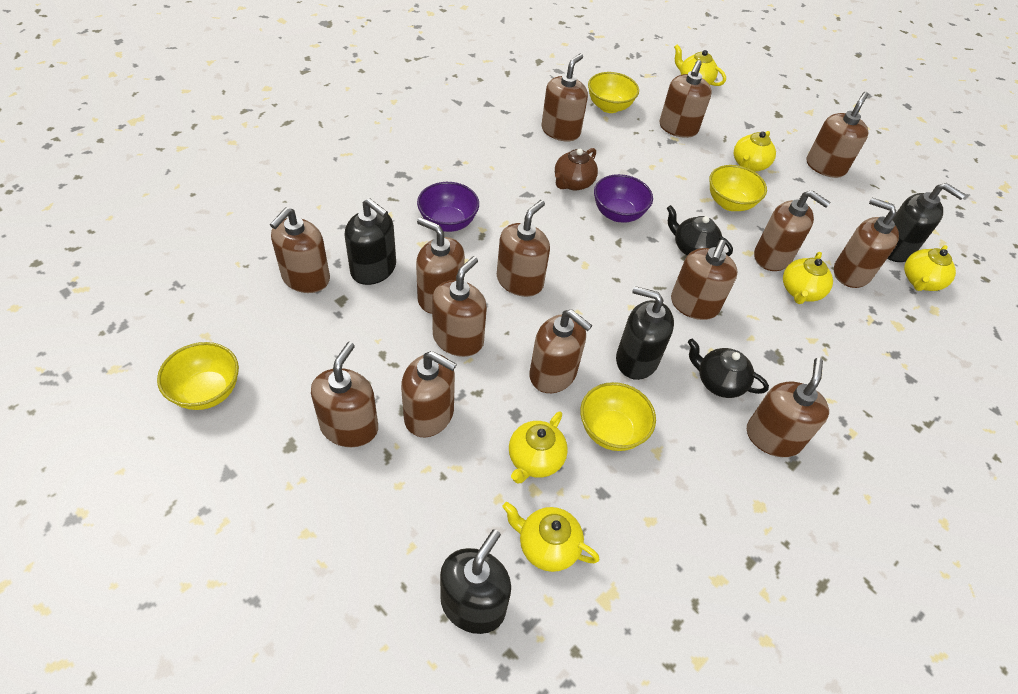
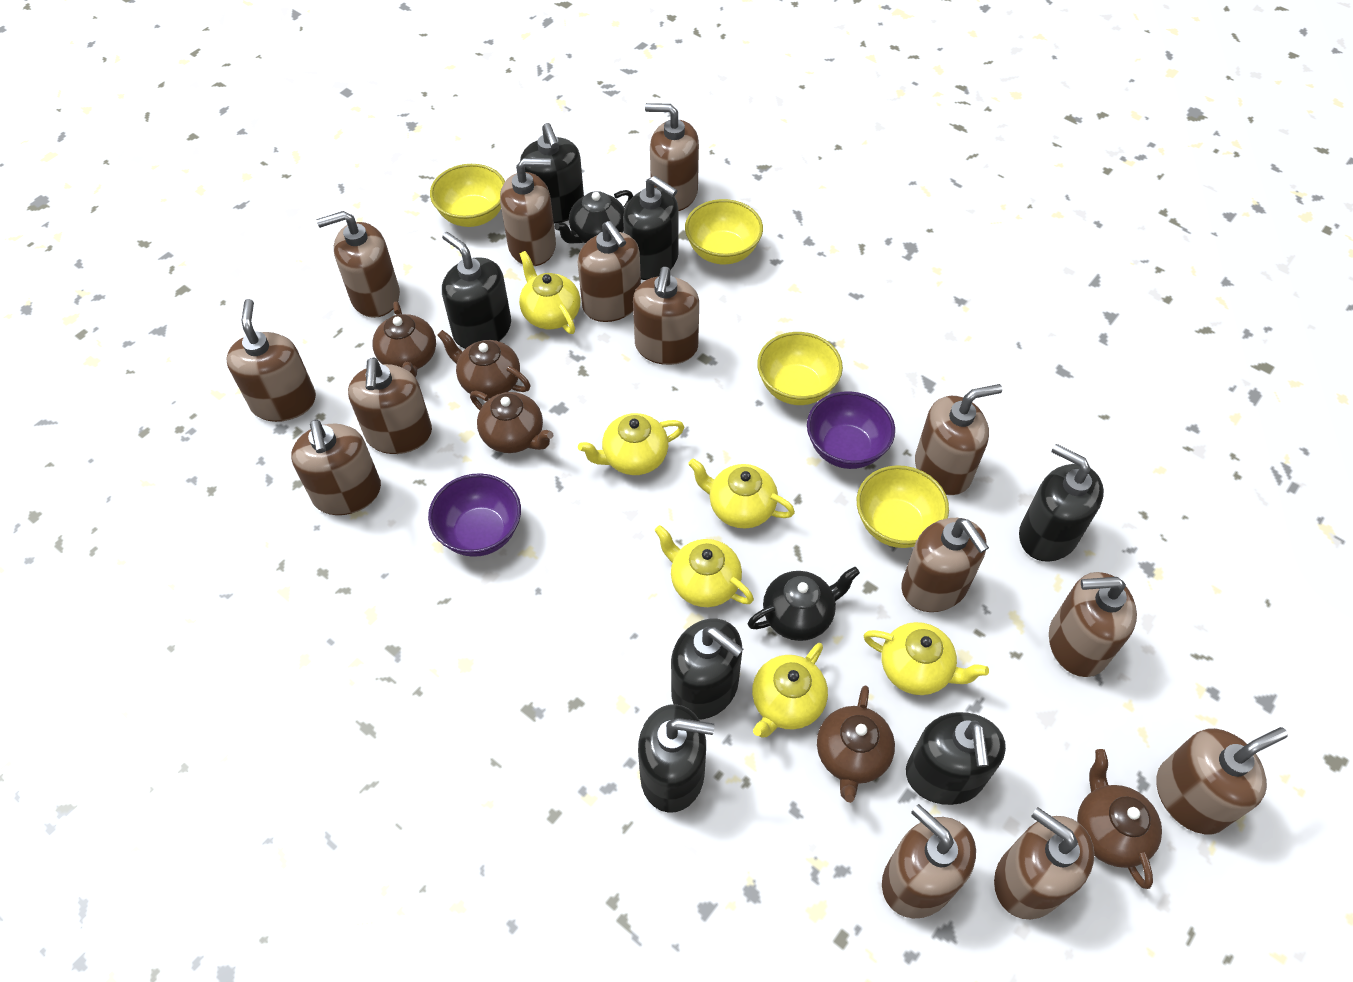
black soap dispenser: [344,198,396,285] [440,529,511,634] [616,286,674,380] [887,183,965,262] = 4 -> [442,232,511,349] [520,123,584,224] [623,176,679,280] [638,704,714,813] [671,619,743,719] [906,712,1006,805] [1019,444,1104,562] = 7
brown teapot: [555,148,598,190] = 1 -> [372,301,436,377] [437,330,530,399] [470,391,553,453] [817,686,895,803] [1077,749,1162,889] = 5

